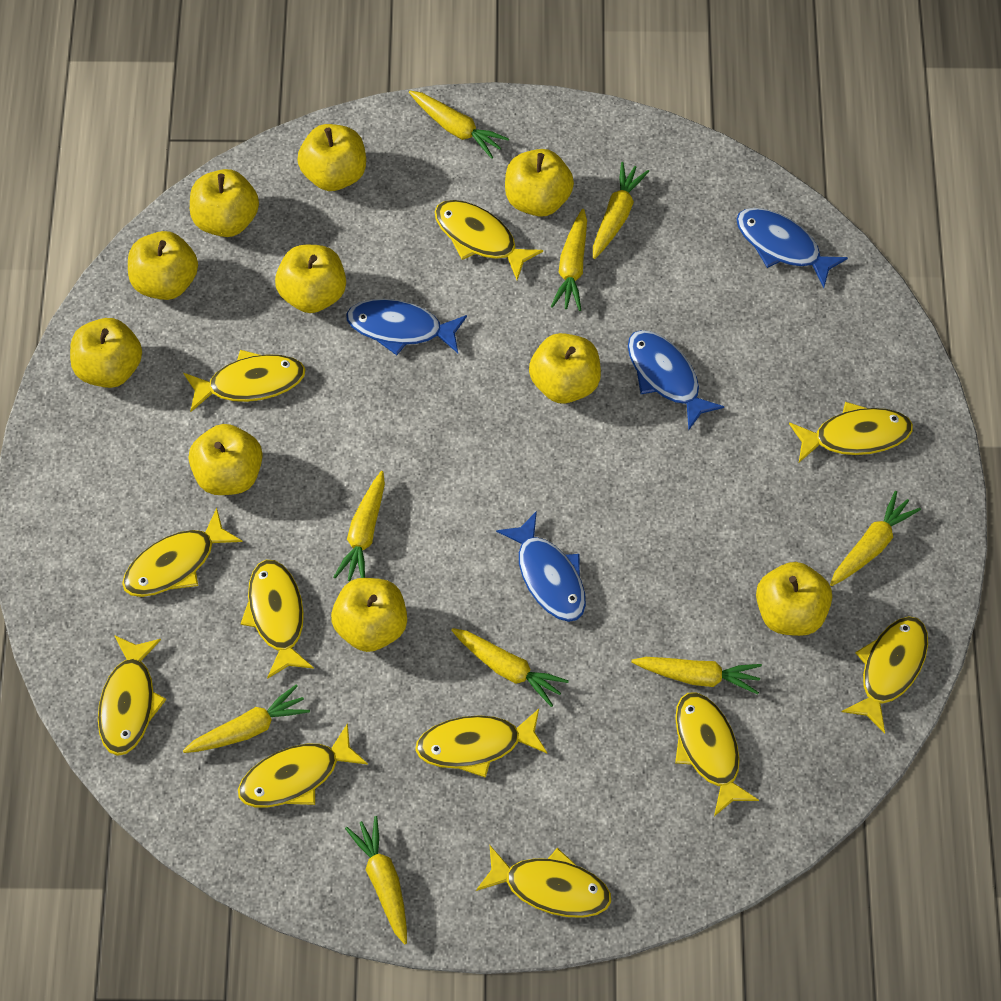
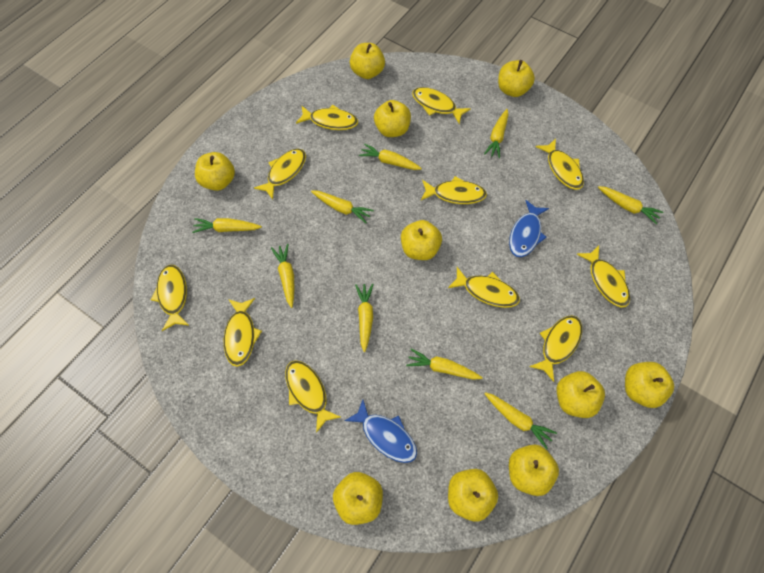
blue fish: [346,299,467,355] [496,511,586,622] [628,330,724,430] [736,208,848,288] = 4 -> [344,400,417,463] [509,200,549,257] = 2

